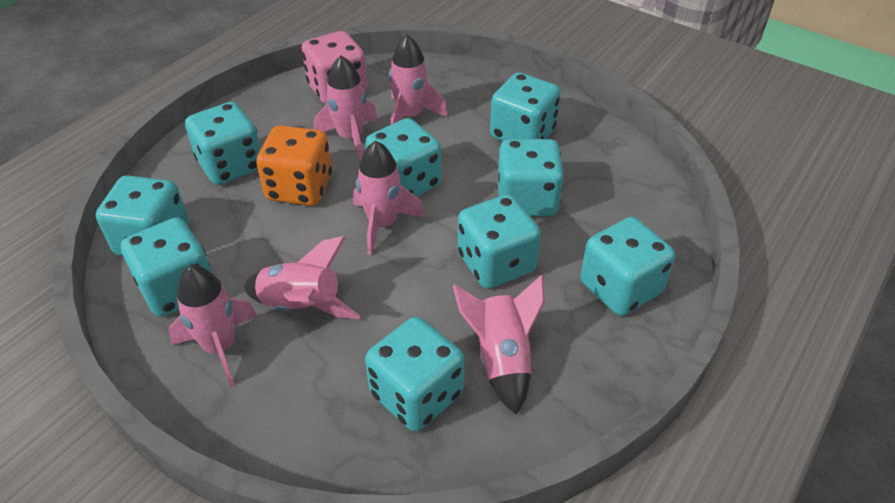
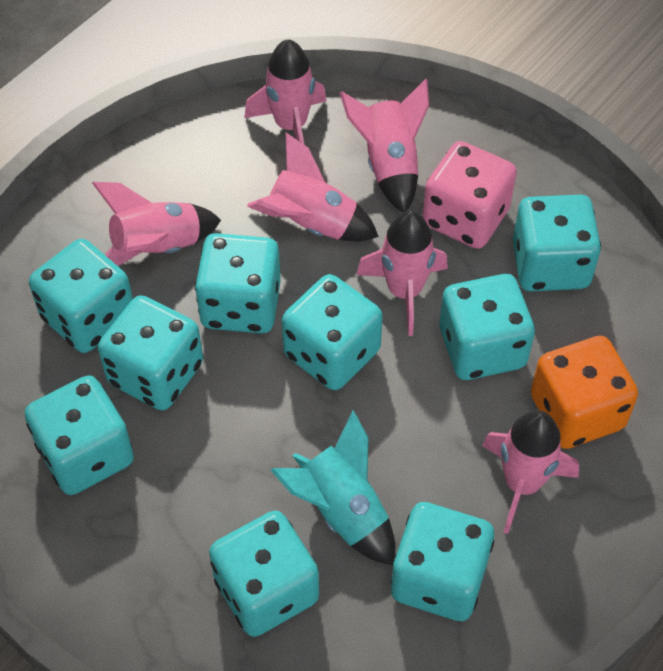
turquoise rocket: none = 0 -> [271,410,395,565] = 1

